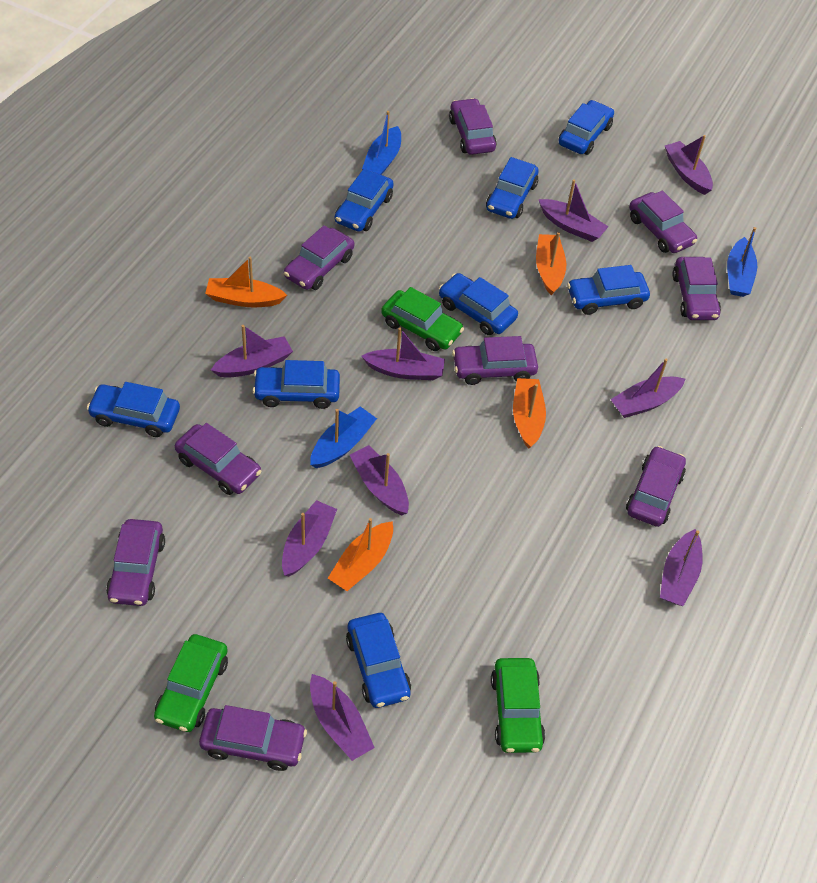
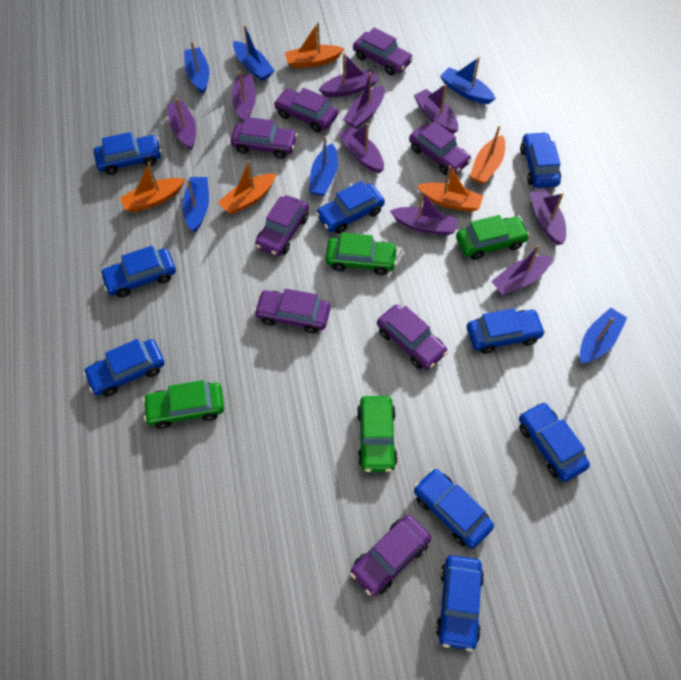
blue boat: [310,406,377,468] [362,111,401,175] [727,227,757,297] = 3 -> [183,177,209,232] [184,42,210,94] [233,25,275,81] [308,136,338,196] [440,57,496,104] [580,307,627,364] = 6
blue car: [87,382,180,437] [252,360,340,409] [335,169,394,232] [346,613,411,708] [439,273,518,335] [486,157,539,219] [559,100,614,155] [567,265,650,315] = 8 -> [83,339,165,397] [94,132,162,175] [100,246,176,298] [316,181,385,234] [414,469,494,549] [436,555,484,652] [467,308,545,354] [519,402,590,482] [520,132,561,188] = 9
green car: [154,634,228,732] [381,287,464,351] [491,658,545,753] = 3 -> [143,380,224,429] [325,233,398,275] [357,396,398,472] [456,215,529,260] = 4
orange boat: [205,257,287,307] [328,518,393,591] [513,378,546,449] [536,232,567,295] = 4 -> [120,162,185,213] [218,161,276,214] [285,22,344,68] [417,165,483,212] [470,126,505,184] = 5
purple car: [106,519,165,606] [175,423,262,495] [199,705,307,771] [284,225,354,290] [449,98,496,155] [452,336,538,385] [626,446,686,527] [629,190,697,253] [672,257,721,320] = 9 -> [230,117,298,159] [254,289,331,334] [255,195,309,256] [274,88,338,133] [350,515,431,596] [353,28,413,75] [377,304,448,370] [409,121,471,175] = 8

